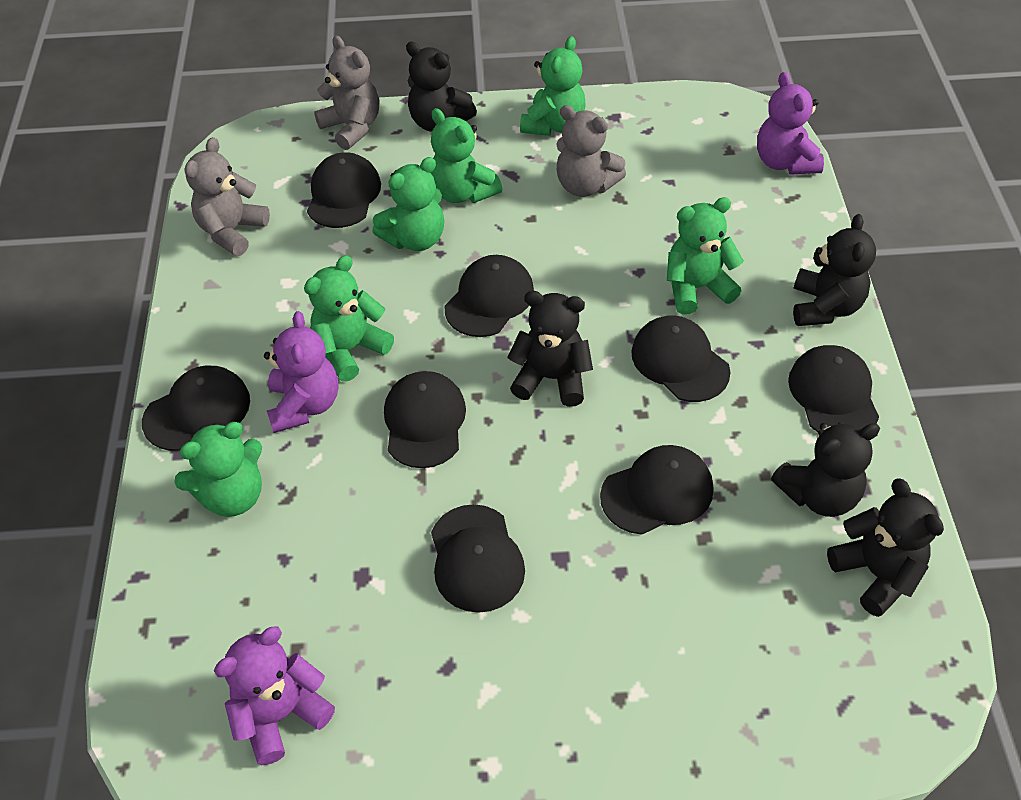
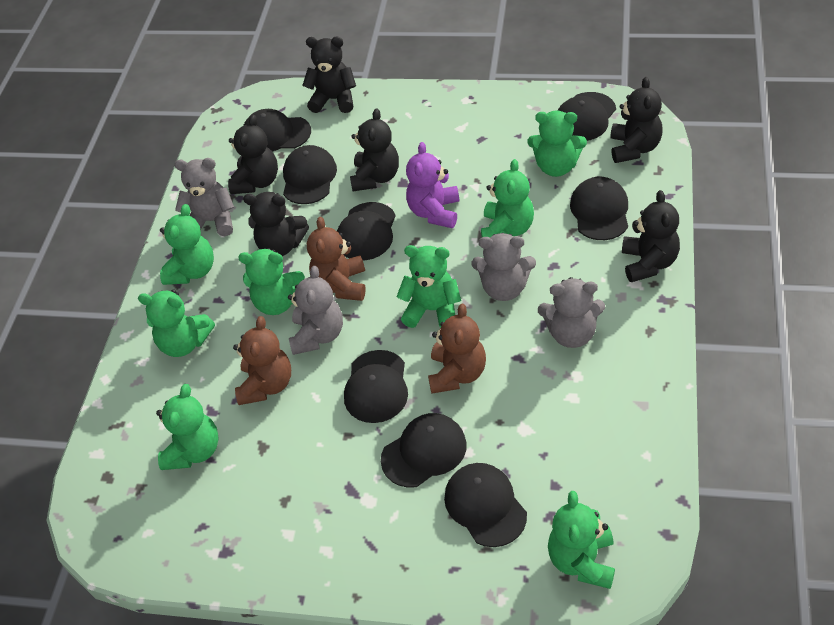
black teddy bear: [406,42,477,132] [507,291,593,407] [771,422,880,517] [793,214,876,326] [827,478,944,617] = 5 -> [228,115,278,194] [243,192,309,256] [302,37,356,113] [350,109,399,191] [610,77,663,163] [622,190,680,282] = 6
brown teddy bear: none = 0 -> [233,316,291,405] [307,217,366,301] [428,304,486,394] = 3
green teddy bear: [174,422,262,517] [304,255,394,382] [372,157,444,251] [431,108,502,203] [520,36,586,136] [667,197,744,315] = 6 -> [138,289,215,357] [156,384,219,470] [160,204,214,285] [238,248,305,315] [396,245,461,328] [481,159,534,238] [527,110,587,177] [548,491,615,589] = 8
grey teddy bear: [184,137,270,256] [314,36,379,150] [556,105,626,197] = 3 -> [174,158,234,236] [288,266,343,355] [472,233,536,301] [538,277,605,348] = 4
purple teddy bear: [214,627,335,765] [264,311,338,433] [757,72,824,174] = 3 -> [406,142,459,228] = 1

